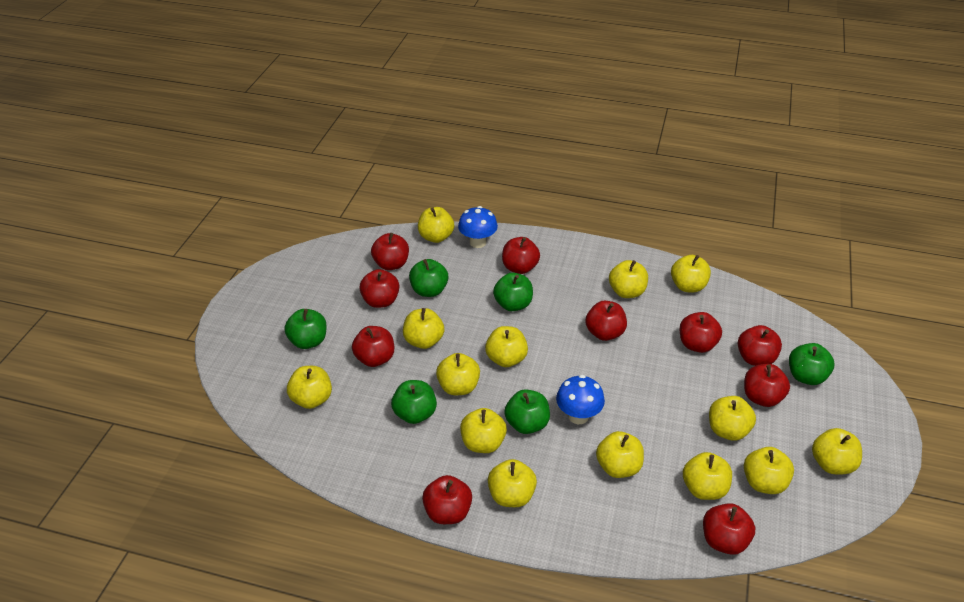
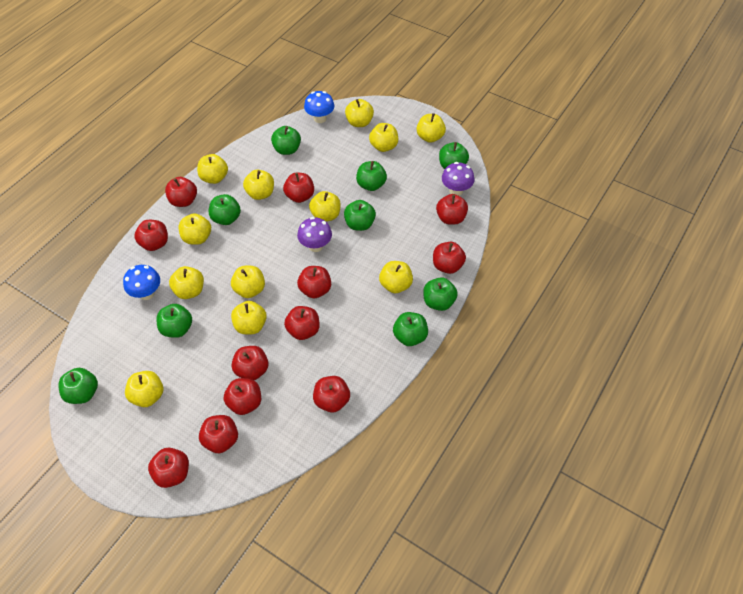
green apple: [284,309,327,349] [391,380,437,424] [409,259,448,297] [493,273,533,311] [504,389,550,434] [789,343,834,385] = 6 -> [58,368,98,404] [156,304,192,338] [209,194,241,225] [271,126,301,155] [344,200,376,231] [356,161,387,191] [393,312,428,346] [423,277,458,311] [439,142,469,169] = 9
purple mushroom: none = 0 -> [297,217,332,252] [442,162,474,196] = 2
red apple: [352,326,394,367] [359,269,400,308] [371,233,409,270] [422,475,472,524] [502,237,540,274] [585,301,627,341] [680,312,722,353] [703,503,755,555] [738,325,782,366] [744,364,790,407] = 10 -> [134,220,168,251] [148,448,189,488] [165,177,197,207] [199,415,238,453] [224,378,261,415] [232,346,269,380] [283,173,314,203] [284,306,320,340] [297,266,331,298] [313,376,350,412] [433,242,466,274] [436,194,468,225] = 12
yellow apple: [287,366,332,409] [403,308,444,349] [418,207,454,243] [436,353,480,395] [460,408,507,453] [485,326,528,367] [488,459,537,507] [596,431,644,478] [609,260,648,298] [671,255,711,293] [683,452,732,500] [709,396,756,441] [744,447,794,494] [812,428,862,474] = 14 -> [125,371,163,407] [169,266,204,299] [179,213,211,245] [197,154,228,184] [231,266,265,298] [231,301,267,334] [243,170,274,200] [309,191,341,222] [345,99,374,127] [369,123,398,152] [379,261,413,293] [416,113,446,143] = 12

